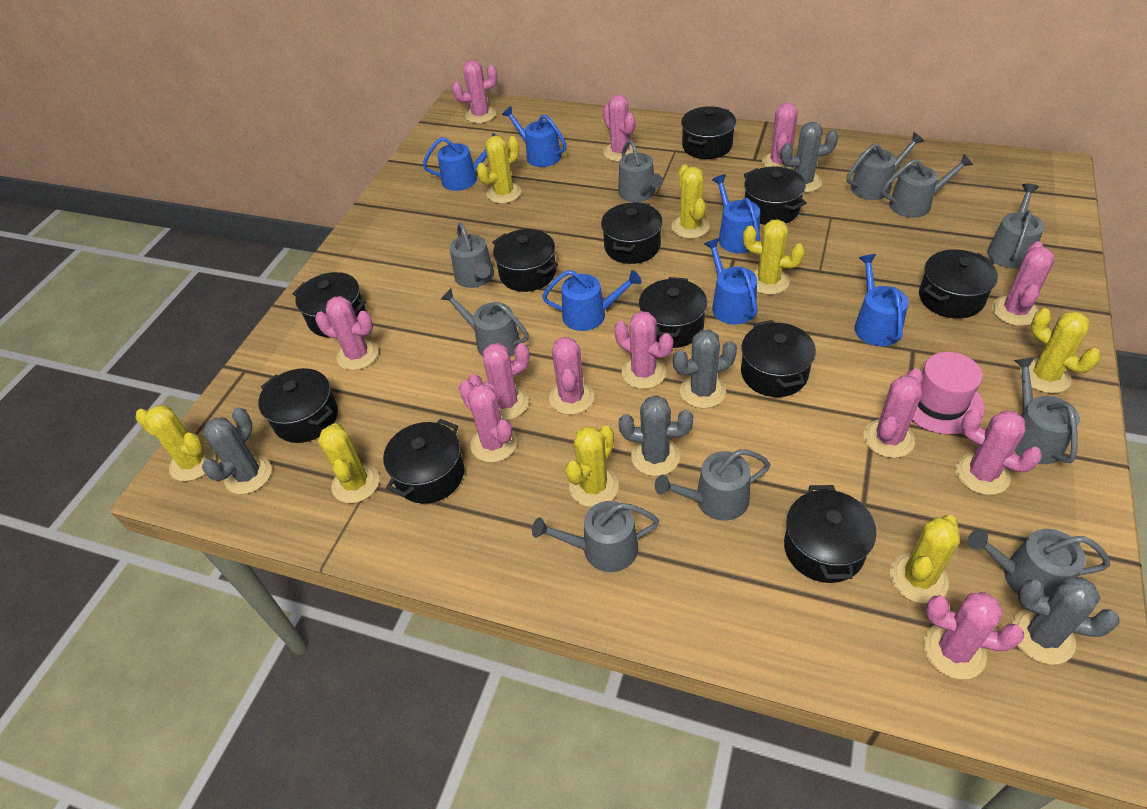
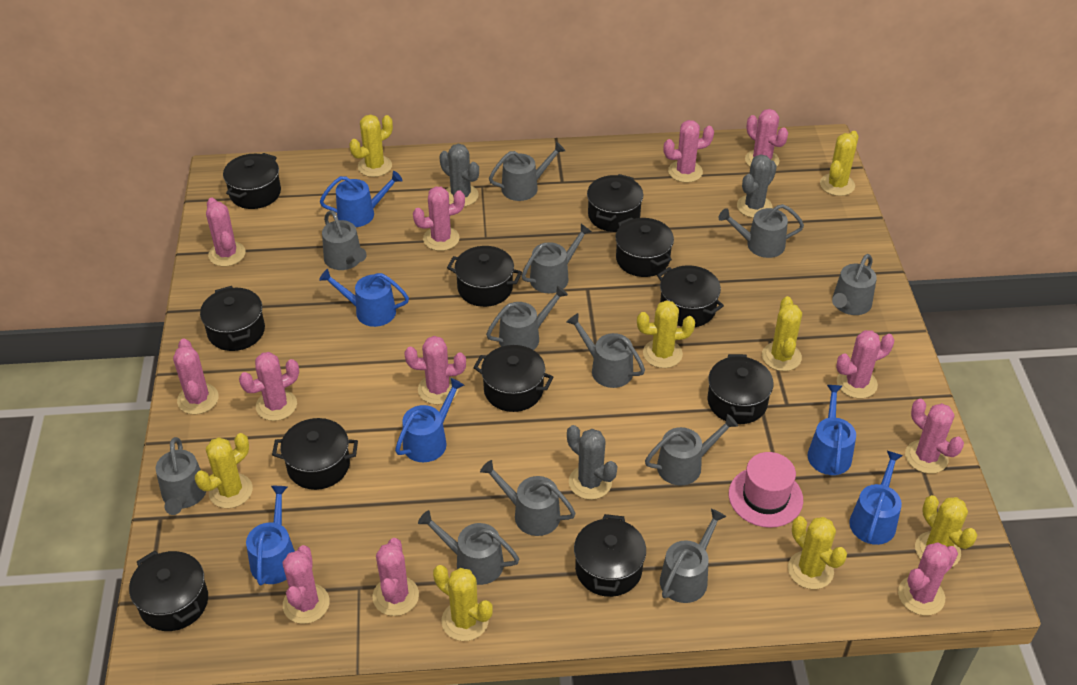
grey cactus: [202,407,272,494] [618,395,693,476] [673,330,737,408] [781,122,838,193] [1011,577,1120,665] = 5 -> [439,144,479,207] [567,425,617,500] [737,154,777,218] = 3
grey watering can: [441,289,529,357] [450,223,494,288] [532,501,659,572] [618,140,663,202] [655,449,770,520] [847,132,924,200] [882,154,973,218] [968,529,1110,597] [987,184,1044,269] [1014,357,1080,464] = 10 -> [156,437,207,515] [322,210,367,270] [418,510,519,585] [480,460,576,536] [486,285,568,350] [489,142,565,201] [522,224,592,293] [566,313,645,388] [645,414,738,485] [660,509,726,603] [719,204,804,258] [832,254,877,315] = 12

